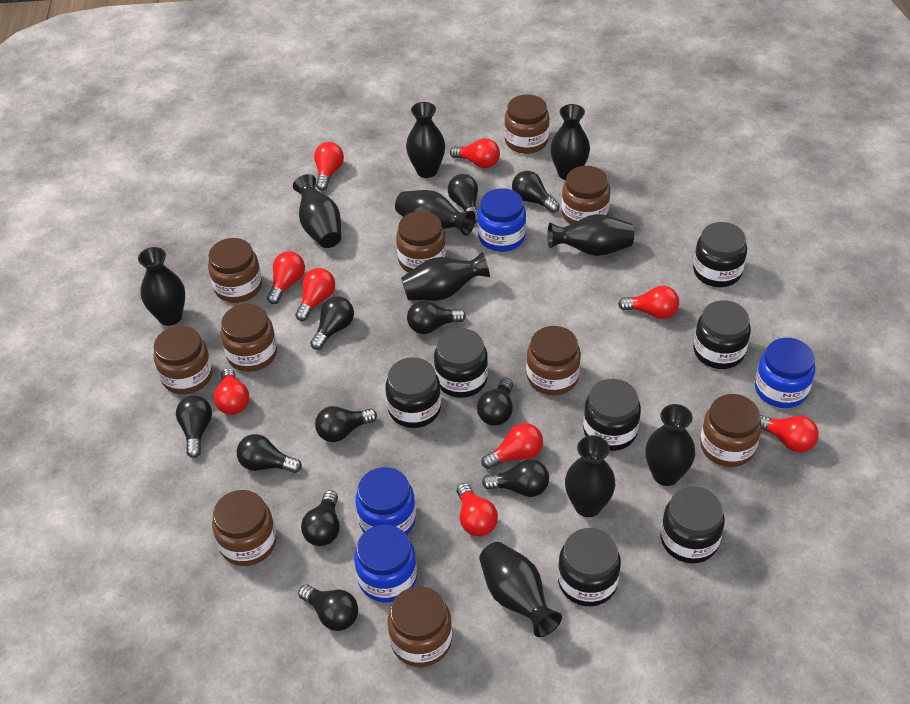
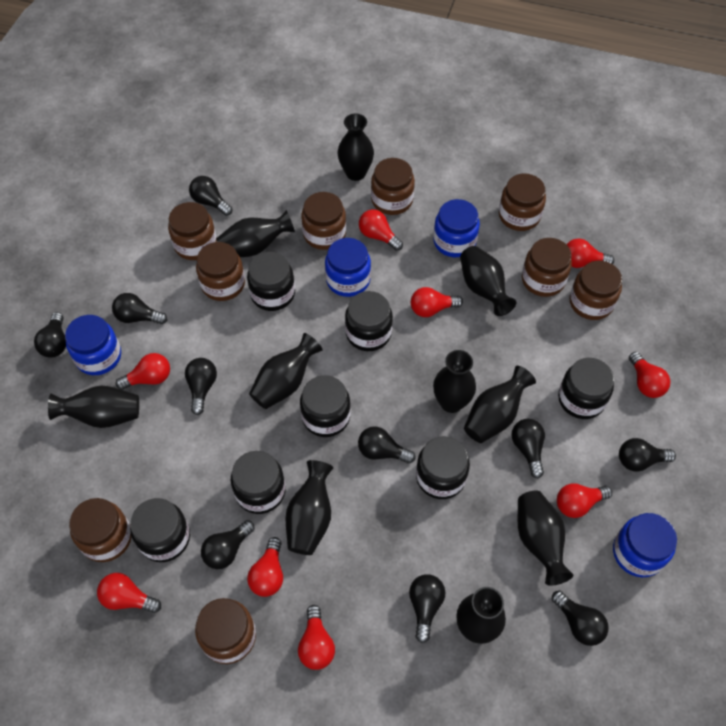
black light bulb: [176,396,212,458] [237,434,302,473] [298,584,358,631] [301,490,340,546] [310,297,354,350] [315,406,377,442] [407,301,466,334] [448,174,478,223] [477,378,513,426] [482,459,549,497] [512,171,559,213] = 11 -> [34,312,66,358] [112,293,167,324] [185,358,217,415] [189,176,232,216] [201,520,255,569] [358,426,415,464] [409,574,445,643] [511,419,545,479] [551,591,609,646] [619,438,676,472] = 10
brown jar: [154,326,212,394] [208,238,262,303] [212,490,277,566] [221,304,277,372] [388,586,452,667] [396,211,446,272] [504,94,549,154] [526,326,581,395] [562,166,610,224] [700,394,762,467] = 10 -> [69,498,132,562] [168,202,217,260] [195,598,256,664] [196,242,245,301] [301,192,346,250] [371,158,415,215] [499,174,546,231] [522,238,572,297] [569,261,622,320] = 9

